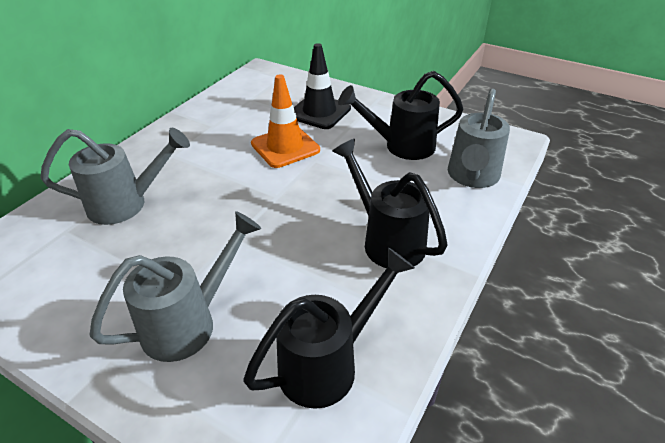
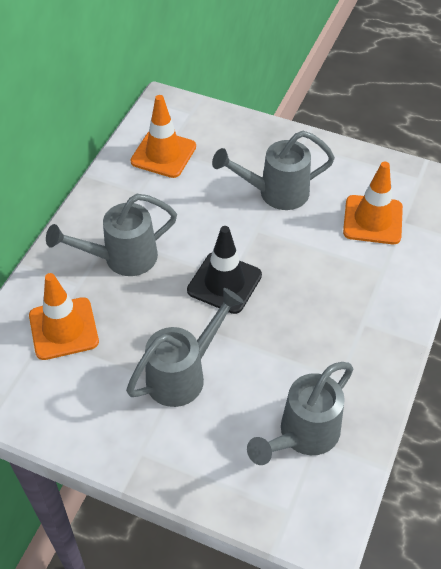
black watering can: [243,247,415,409] [332,139,448,268] [338,71,464,160] = 3 -> none = 0
grey watering can: [40,128,190,225] [89,211,261,362] [448,89,510,188] = 3 -> [46,194,177,276] [126,288,244,407] [212,131,335,210] [247,362,353,465] = 4
orange traffic cone: [251,74,320,168] = 1 -> [29,273,99,360] [130,95,196,178] [343,162,403,244] = 3

